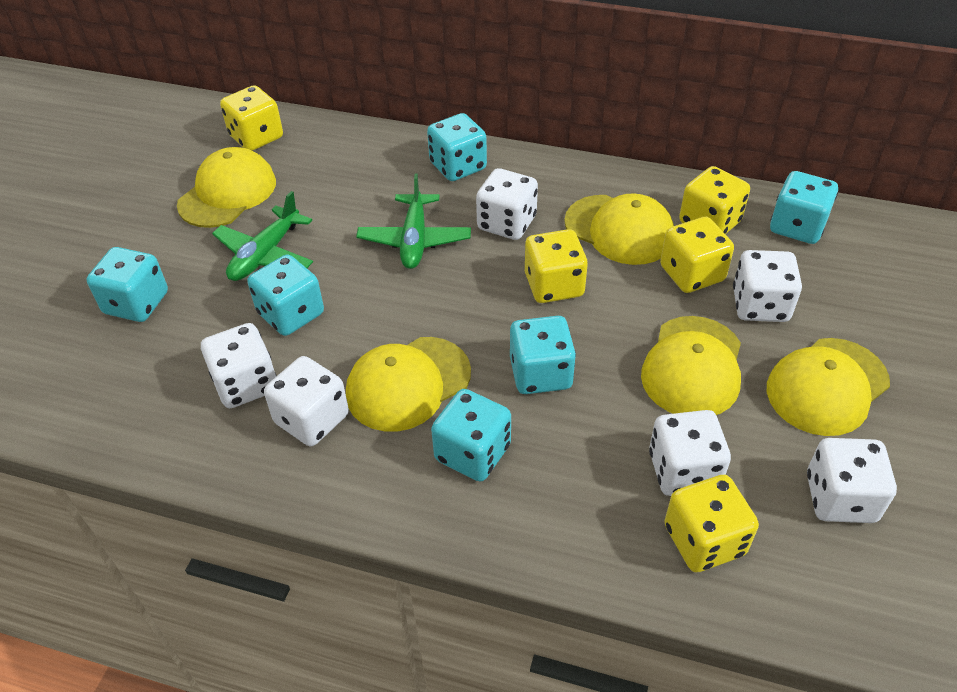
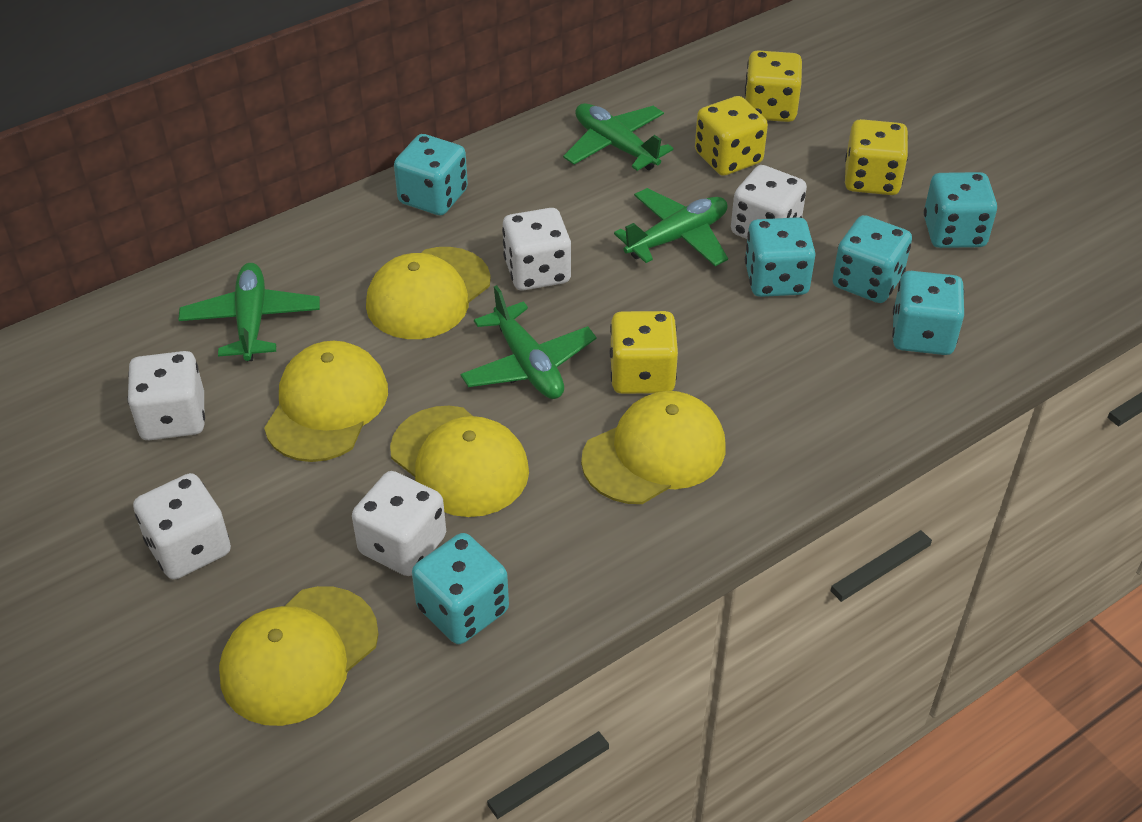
green plane: [212,191,313,281] [356,173,471,269] = 2 -> [178,263,320,361] [460,285,596,399] [563,103,673,171] [614,188,728,266] = 4
white dice: [201,323,277,408] [264,356,349,446] [476,168,538,240] [649,410,731,496] [733,250,802,322] [807,438,897,523] = 6 -> [127,351,205,440] [133,473,231,580] [352,471,446,576] [502,208,571,291] [731,165,807,239] = 5
yellow dice: [220,85,283,151] [525,229,588,303] [660,217,734,293] [664,475,759,573] [679,166,750,234] = 5 -> [609,311,678,394] [695,96,768,176] [745,50,802,122] [845,119,908,195] = 4

